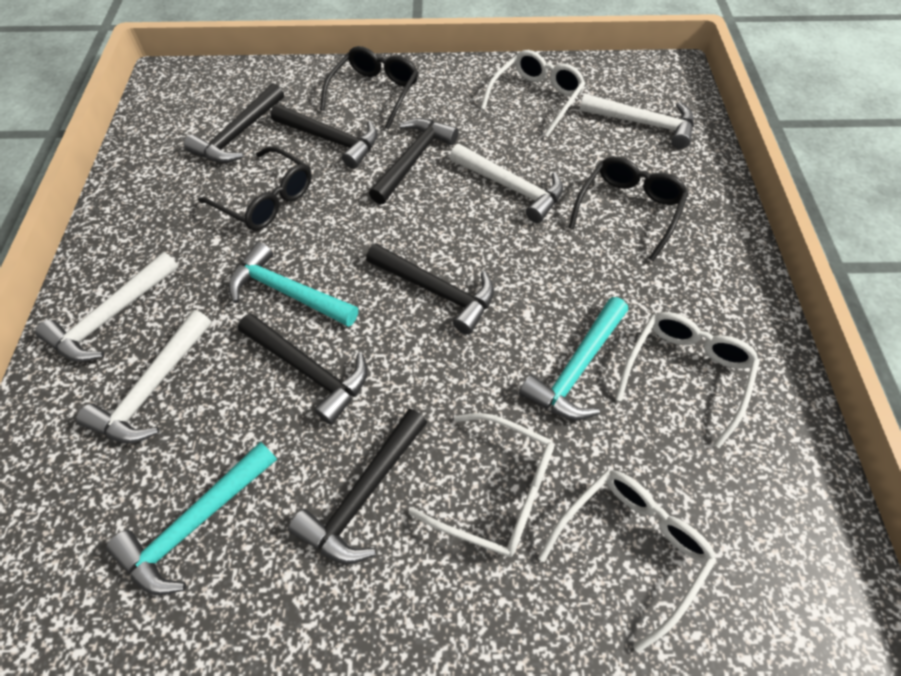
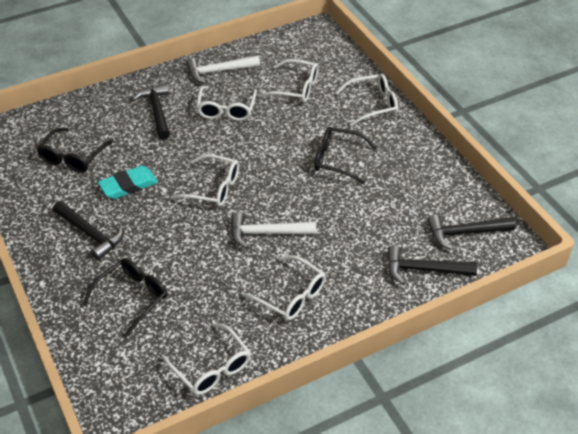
black hammer: [184,83,284,163] [238,313,367,425] [271,104,378,169] [288,408,428,564] [366,244,494,335] [369,118,459,205] = 6 -> [53,201,124,260] [133,83,170,140] [388,245,477,284] [427,214,516,250] = 4
turquoise eraser: none = 0 -> [98,166,158,199] = 1
turquoise hammer: [106,441,277,595] [229,242,358,327] [519,297,628,420] = 3 -> none = 0
white glasses: [409,413,554,557] [481,50,586,137] [538,470,716,653] [615,312,760,448] = 4 -> [161,323,251,395] [170,154,239,207] [196,86,257,121] [242,255,326,321] [259,59,318,102] [335,73,398,126] = 6
white hammer: [35,252,179,362] [76,310,212,443] [450,144,563,223] [580,93,694,149] = 4 -> [186,56,260,84] [231,212,316,249] = 2

